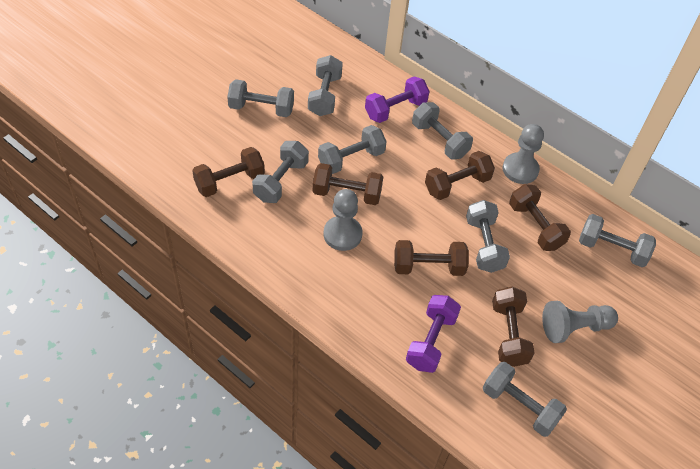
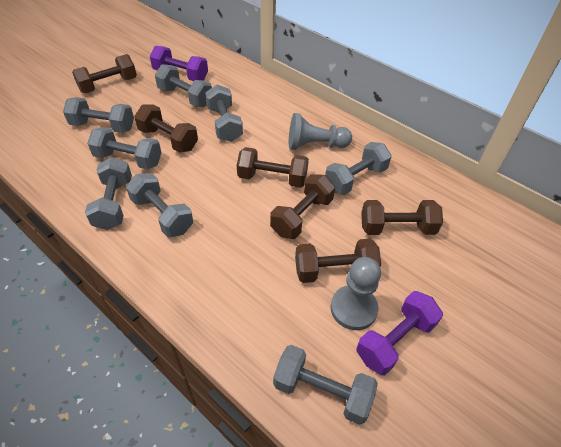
grey pawn: [324,189,362,251] [502,124,544,184] [542,301,618,343] = 3 -> [289,113,352,150] [330,257,381,330] = 2

